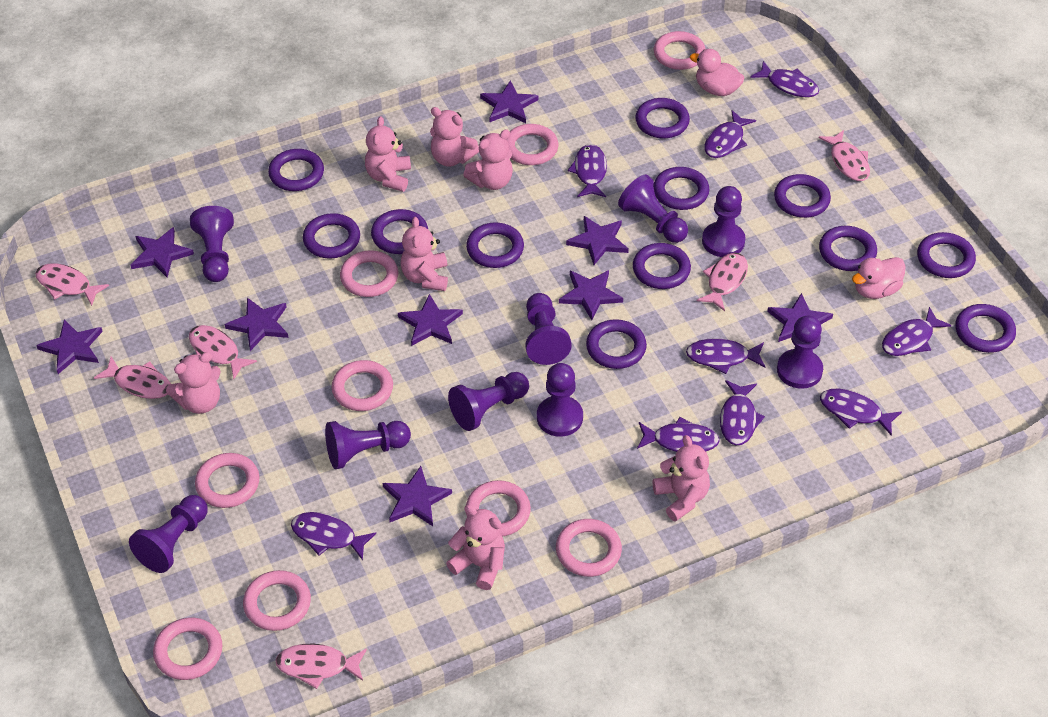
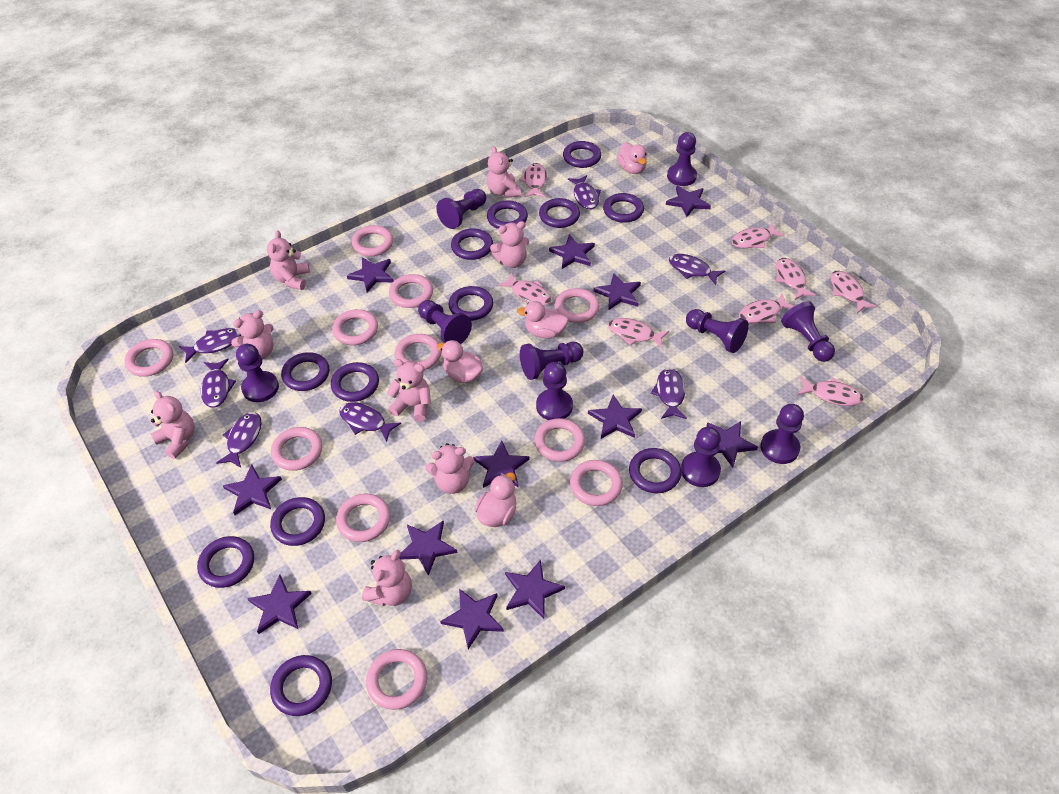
pink duck: [690,49,744,96] [852,257,906,299] = 2 -> [437,340,483,383] [475,472,516,527] [517,301,568,339] [617,142,647,174] = 4
pink fish: [35,263,109,306] [94,356,171,399] [189,325,257,379] [276,644,367,689] [697,253,748,311] [819,130,870,181] = 6 -> [498,273,551,306] [519,163,547,197] [608,318,669,348] [731,222,785,248] [739,294,794,323] [776,258,816,300] [797,376,864,406] [830,271,877,313] = 8
pink ring: [153,618,222,680] [195,453,259,508] [243,570,311,631] [332,360,393,411] [340,250,398,297] [466,480,531,536] [506,124,558,165] [556,519,622,577] [653,31,705,70] = 9 -> [124,339,173,377] [271,427,322,471] [332,309,378,345] [336,494,390,542] [351,225,393,256] [366,649,427,710] [389,274,433,308] [394,334,441,370] [534,418,585,462] [554,288,599,323] [570,460,623,506] = 11
pink teddy bear: [166,352,221,414] [365,116,411,192] [400,217,448,291] [430,107,479,167] [446,505,505,590] [463,129,513,190] [653,435,710,522] = 7 -> [150,391,195,459] [231,310,273,359] [267,231,310,290] [362,550,412,606] [387,359,431,422] [425,443,475,494] [486,146,521,198] [490,221,529,268] = 8
purple fish: [291,512,376,560] [568,144,607,197] [637,417,720,452] [686,338,765,374] [704,110,756,158] [720,380,765,446] [750,61,819,97] [820,389,902,436] [882,307,951,356] = 9 -> [179,328,241,363] [201,359,236,408] [216,412,262,468] [339,402,401,442] [568,175,601,209] [651,368,687,419] [669,254,725,285] = 7
purple pawn: [129,495,208,573] [190,206,234,282] [325,421,411,469] [448,372,529,431] [525,293,572,365] [537,363,583,437] [618,175,688,243] [702,186,745,257] [777,315,823,389] = 9 -> [236,344,279,402] [418,300,472,344] [436,189,486,229] [520,342,583,380] [536,362,573,420] [667,132,697,186] [681,427,721,487] [686,309,749,353] [760,404,804,464] [781,301,835,362] = 10
purple star: [36,319,103,374] [130,227,194,278] [225,298,288,351] [382,466,452,526] [398,294,463,346] [480,80,539,123] [559,270,623,320] [566,216,629,265] [767,293,833,342] = 9 -> [223,465,282,515] [247,575,312,634] [347,257,394,292] [399,521,458,576] [440,589,504,650] [473,440,530,488] [505,560,565,619] [549,235,595,269] [588,394,642,439] [593,273,641,310] [666,186,711,217] [707,421,758,468] = 12

